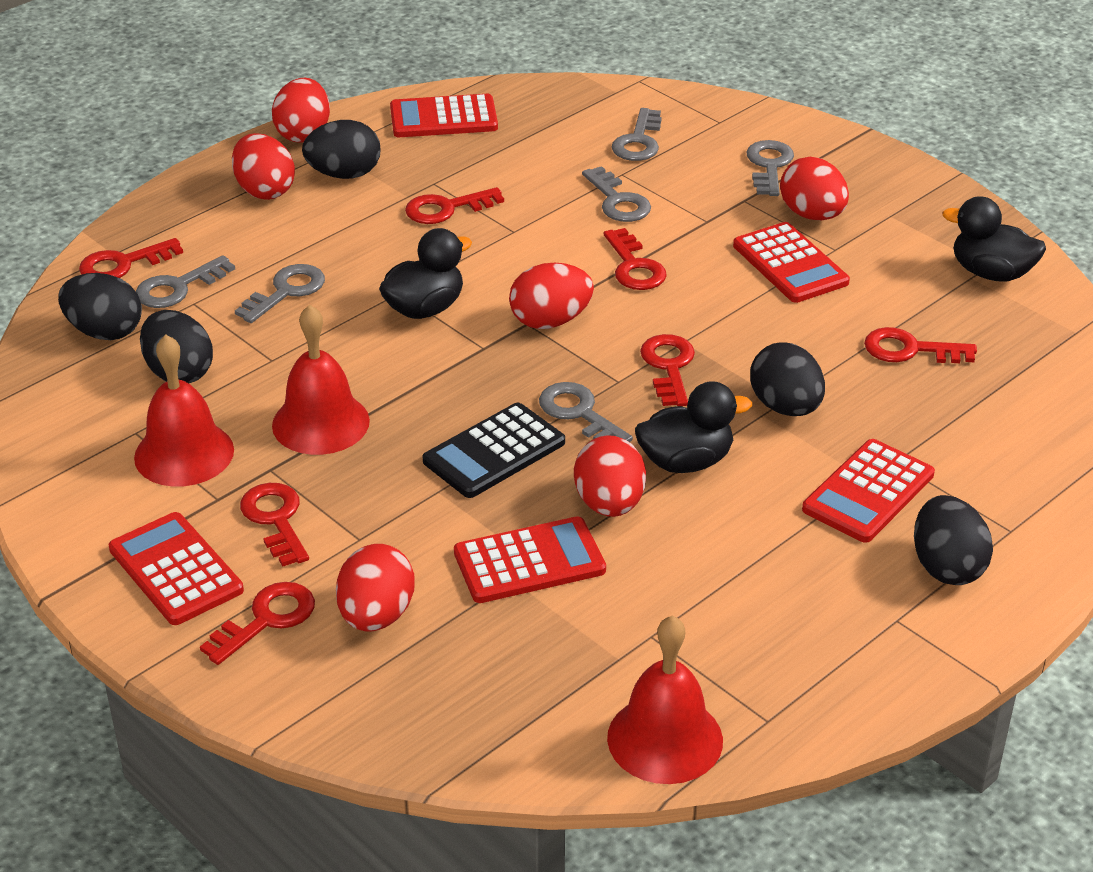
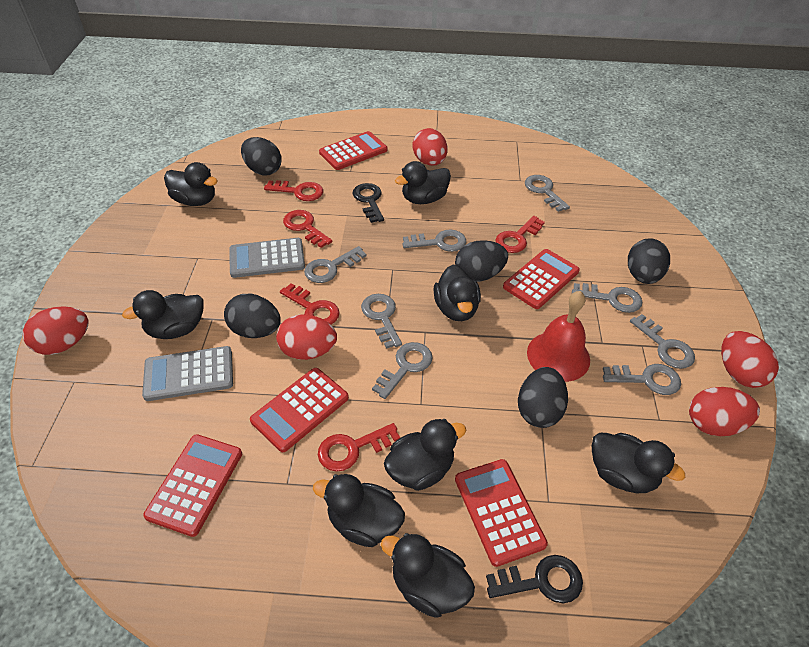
black calculator: [423,403,565,498] = 1 -> none = 0
black duck: [379,228,472,319] [635,381,752,473] [942,196,1046,282] = 3 -> [122,290,204,339] [164,162,218,206] [313,474,405,547] [381,533,475,618] [384,419,466,491] [395,161,451,204] [433,265,481,321] [592,433,685,493] = 8
black key: none = 0 -> [353,183,384,223] [486,555,583,603] = 2
grey calculator: none = 0 -> [142,346,233,401] [229,238,305,278] = 2
grey key: [136,255,235,308] [235,264,325,323] [539,382,633,442] [582,166,651,222] [612,108,662,161] [746,140,794,196] = 6 -> [304,246,366,283] [361,294,402,349] [372,342,433,399] [402,229,466,252] [525,175,570,212] [572,283,642,313] [603,364,681,395] [630,314,695,369] = 8
red bell: [134,335,234,487] [272,304,370,455] [607,616,723,784] = 3 -> [527,291,590,382] = 1
red egg: [232,133,295,200] [272,78,330,143] [336,544,415,632] [509,263,594,329] [574,435,646,517] [780,157,849,220] = 6 -> [23,306,89,355] [276,314,337,360] [412,128,448,166] [689,387,760,436] [721,331,779,388] = 5
red key: [79,238,183,278] [200,582,315,665] [240,483,309,567] [405,187,504,224] [604,228,667,290] [640,334,695,406] [864,327,977,363] = 7 -> [264,180,323,201] [280,283,340,324] [283,210,332,248] [318,423,400,472] [496,216,545,253] = 5

